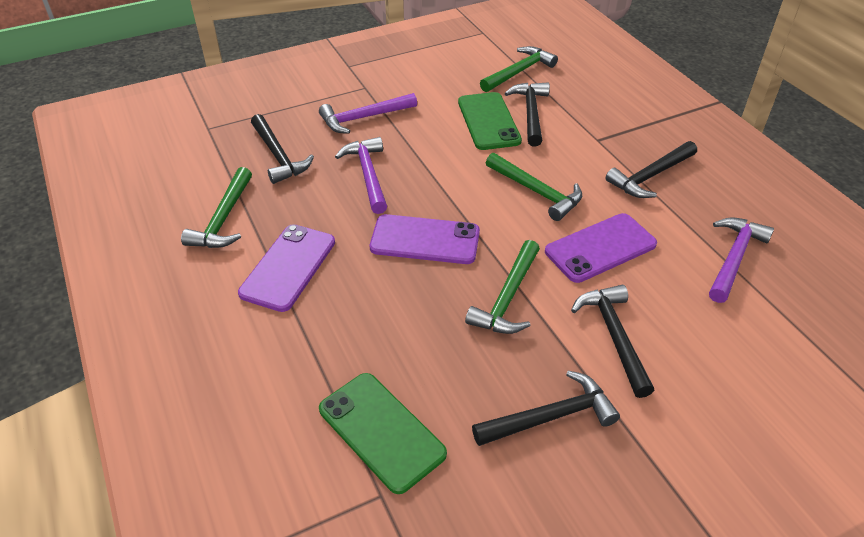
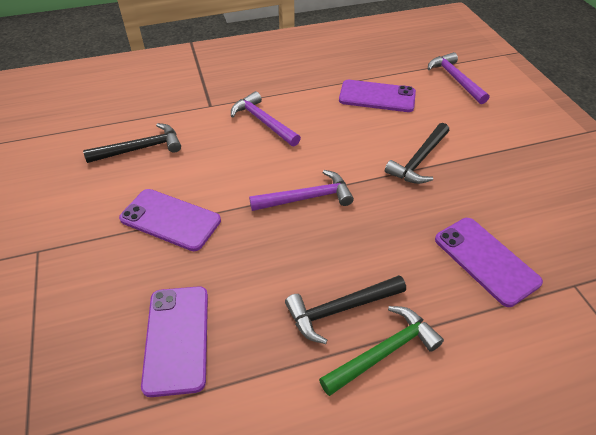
black hammer: [251,114,314,184] [472,371,620,446] [505,83,550,147] [571,285,654,398] [605,141,697,198] = 5 -> [83,123,181,163] [285,275,406,344] [385,123,449,184] = 3
green hammer: [181,167,252,248] [465,240,540,334] [480,46,558,92] [486,153,582,221] = 4 -> [319,306,444,396] = 1
green phone: [319,373,447,494] [458,92,522,150] = 2 -> none = 0
purple phone: [238,224,335,312] [370,214,480,264] [545,213,657,283] = 3 -> [119,189,221,251] [141,286,208,397] [339,80,416,112] [435,218,543,307] = 4

